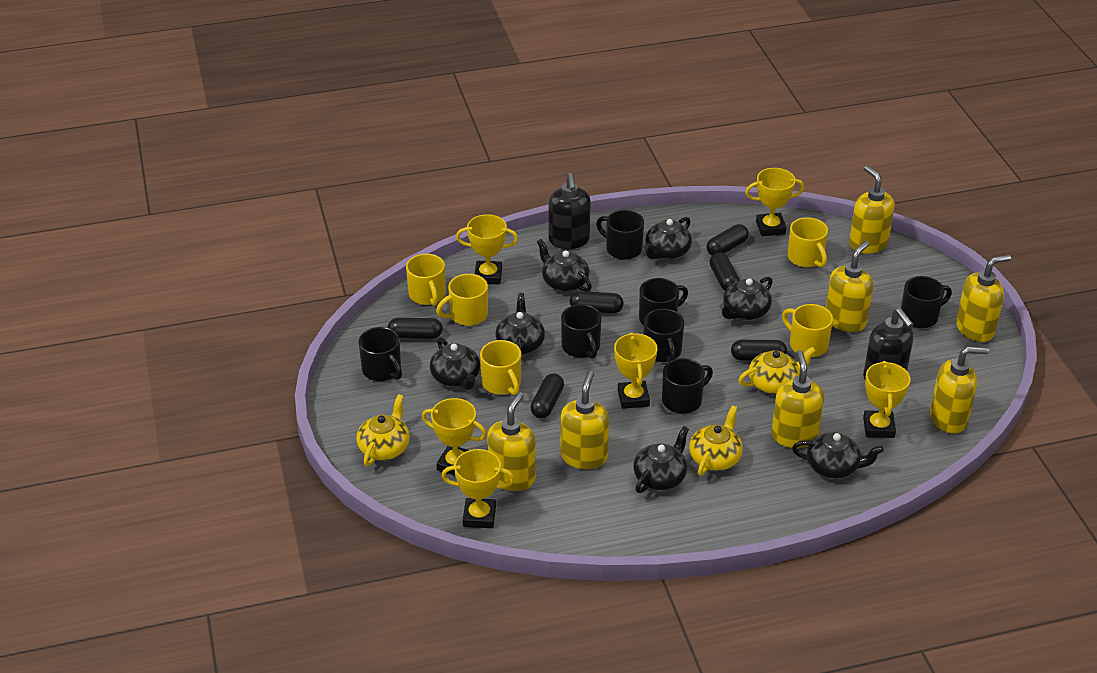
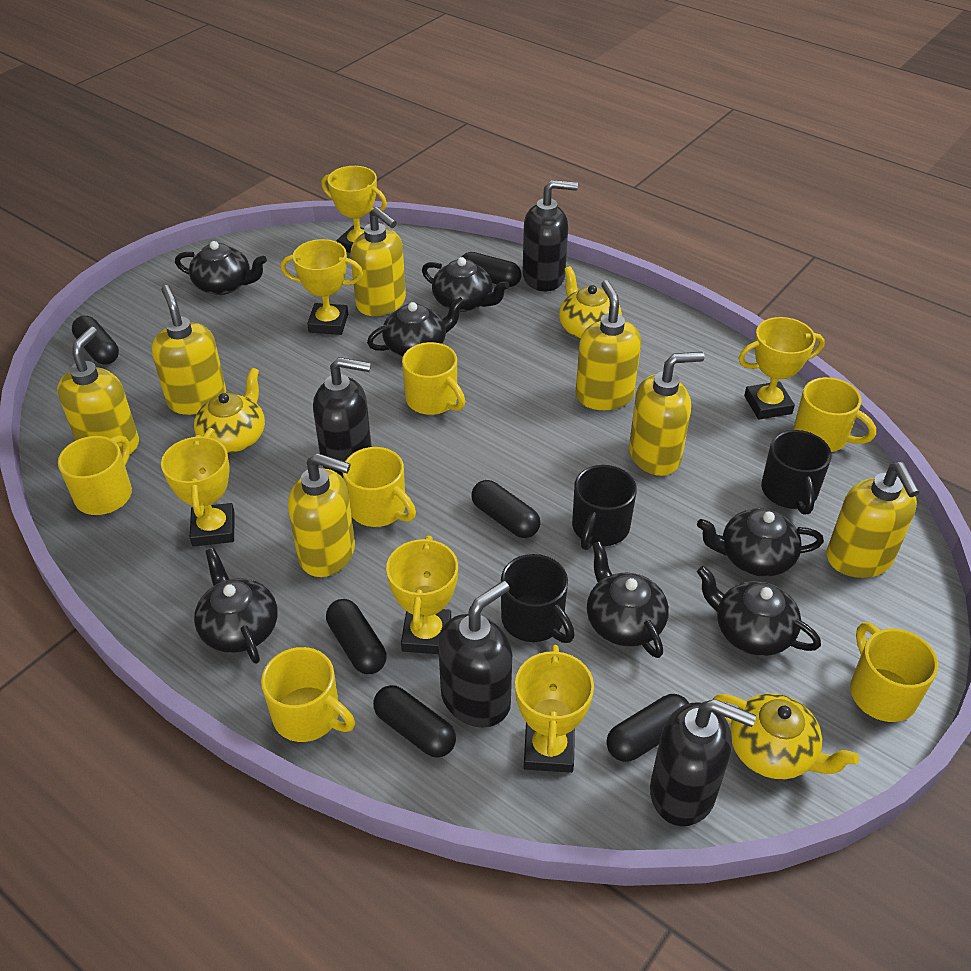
black mug: [359,327,402,381] [561,304,602,359] [596,210,644,260] [639,278,688,325] [643,309,684,362] [662,358,713,414] [901,276,952,328] = 7 -> [501,554,575,643] [572,465,637,550] [761,430,832,515] = 3
black soap dispenser: [549,173,591,249] [863,308,914,379] = 2 -> [313,357,372,479] [438,581,512,728] [523,180,578,291] [650,699,756,826] = 4
yellow mug: [406,254,446,306] [436,274,488,326] [480,340,521,395] [782,304,833,357] [788,217,828,268] = 5 -> [58,435,132,515] [261,647,355,742] [343,447,416,527] [402,342,465,415] [793,377,876,452] [850,622,938,722] = 6

